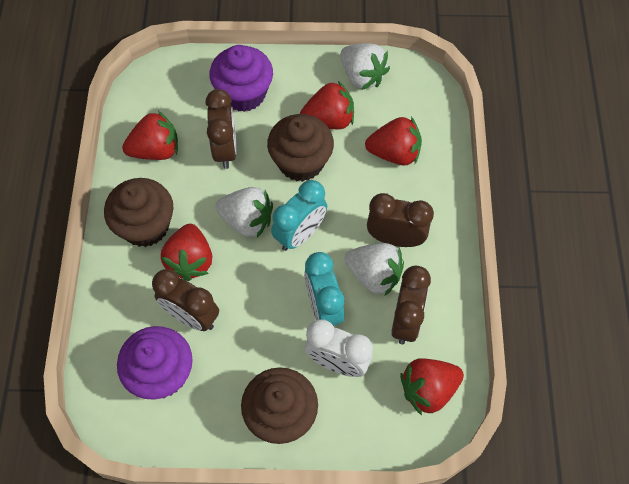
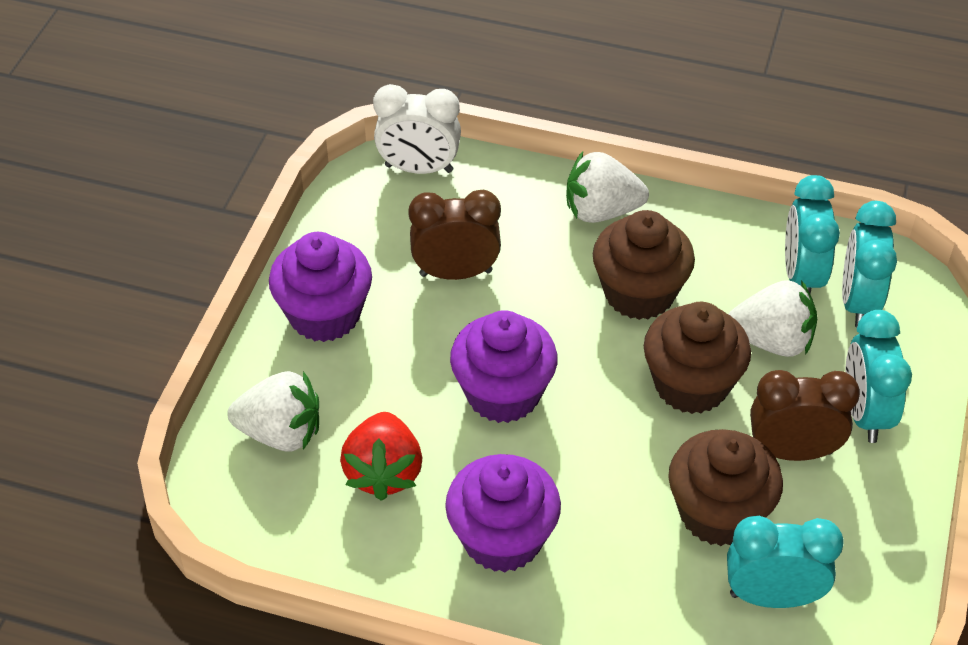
brown clock: [152,269,219,331] [205,89,237,169] [367,193,434,247] [391,266,431,344] = 4 -> [409,190,501,280] [750,370,860,461] = 2
purple cupcake: [117,326,193,399] [209,45,273,112] = 2 -> [269,232,372,342] [445,454,561,573] [450,310,557,423] = 3
red strawberry: [122,111,178,160] [161,224,212,281] [300,81,354,130] [365,117,422,166] [400,358,464,416] = 5 -> [340,412,422,501] = 1
turquoise clock: [271,180,327,251] [304,252,344,326] = 2 -> [727,516,844,608] [785,175,840,294] [842,201,897,327] [845,310,912,443] = 4

